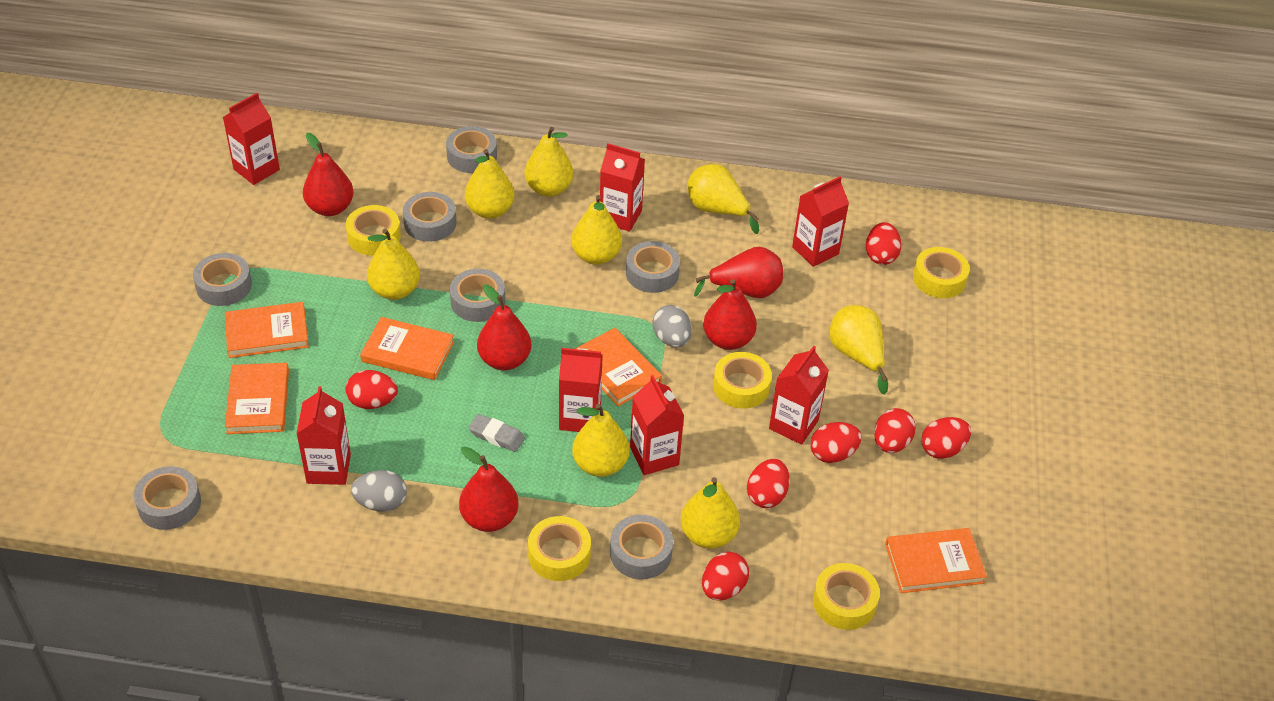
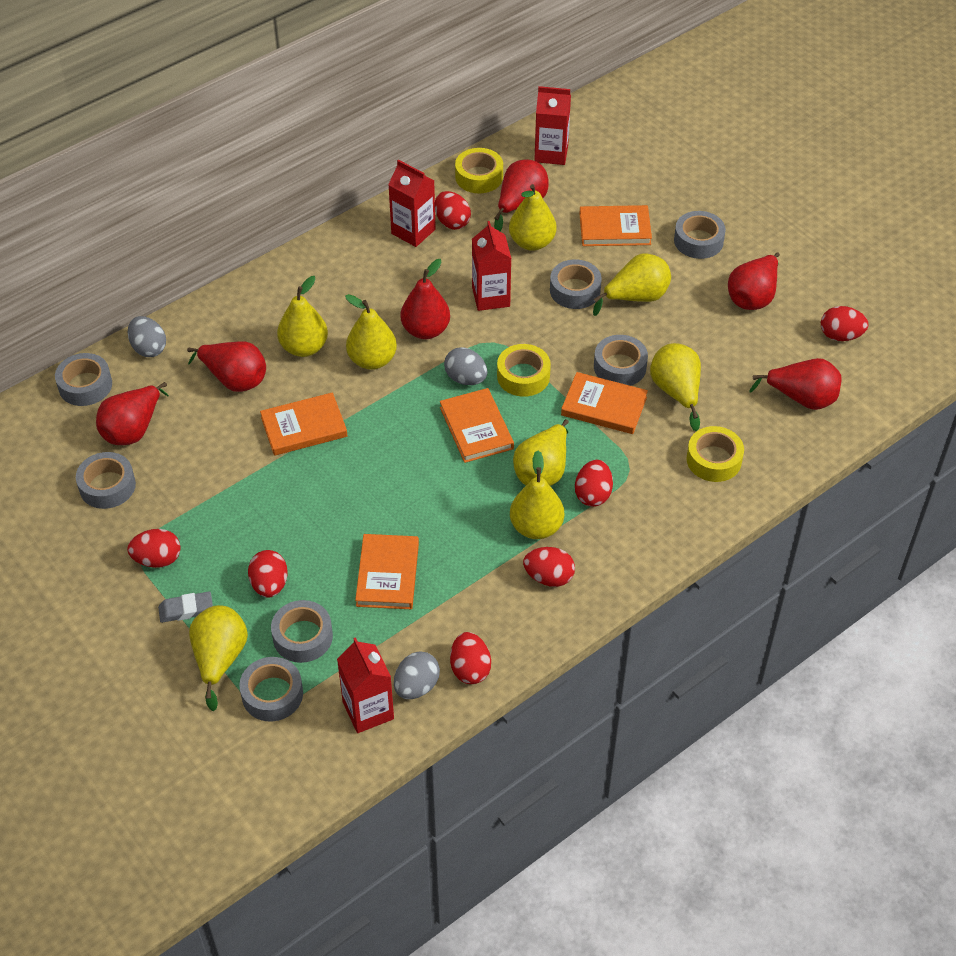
grey egg: [351,470,407,512] [652,305,692,347] = 2 -> [128,316,166,357] [394,652,440,699] [444,347,487,385] = 3
red carton: [223,93,280,185] [296,386,351,485] [559,348,603,432] [600,143,645,232] [630,375,684,475] [769,346,829,445] [792,176,849,267] = 7 -> [337,637,394,733] [388,160,436,247] [472,221,512,311] [534,86,571,165] = 4
red pear: [303,133,354,216] [459,446,519,532] [477,284,531,370] [694,247,783,298] [703,279,757,350] = 5 -> [96,382,169,445] [187,341,266,392] [401,259,450,339] [494,160,549,232] [728,252,780,310] [749,358,842,410] = 6
yellow tape: [346,205,401,256] [528,516,591,581] [713,352,772,409] [813,563,880,630] [913,247,970,298] = 5 -> [455,148,503,193] [497,344,551,397] [686,426,744,482] = 3

